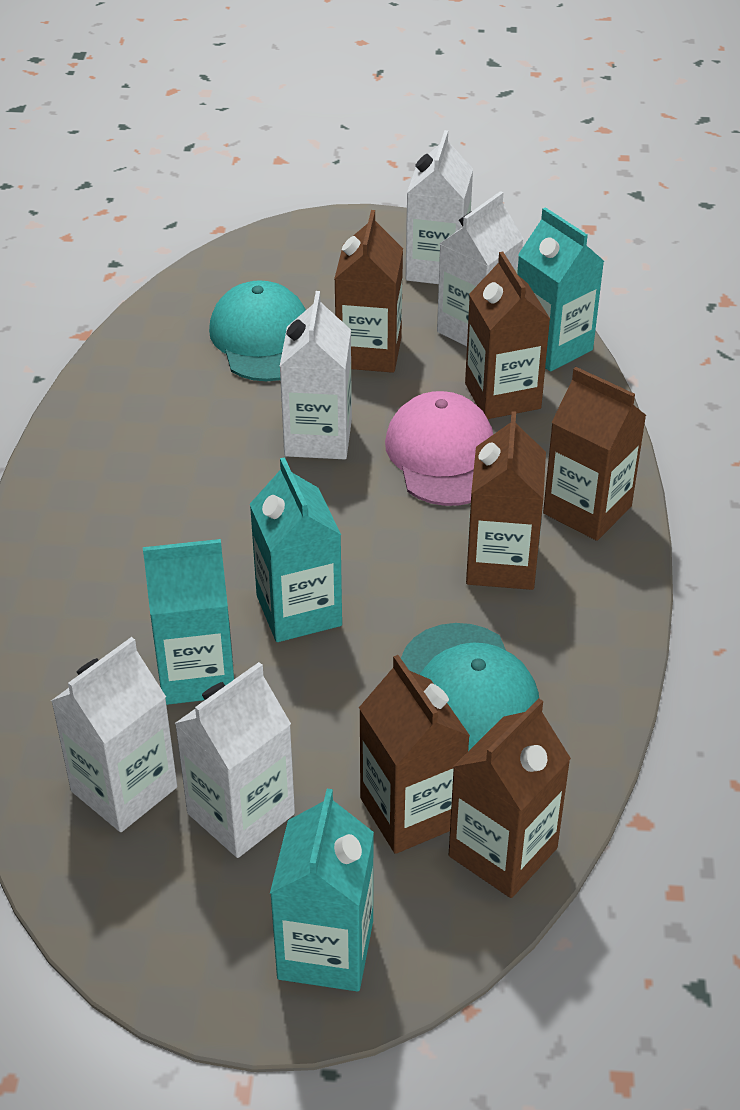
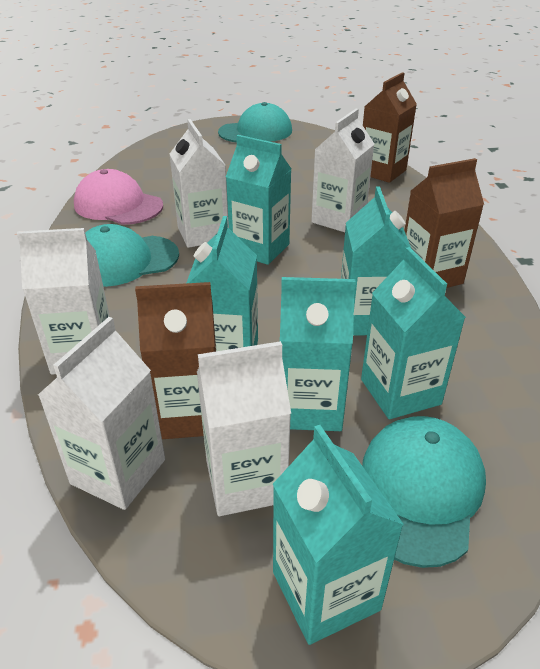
brown carton: [334,210,403,373] [359,655,470,854] [449,698,571,898] [465,252,550,419] [466,411,546,590] [543,367,647,541] = 6 -> [135,282,217,439] [363,72,417,183] [404,158,484,288] = 3
turquoise cap: [209,280,306,381] [401,623,539,751] = 2 -> [85,224,179,287] [218,102,292,142] [362,416,486,568] = 3
turquoise carton: [143,539,234,705] [250,457,342,642] [270,789,374,991] [517,207,604,372] = 4 -> [187,216,258,351] [226,135,291,265] [273,425,404,645] [280,277,355,431] [341,186,411,336] [361,247,466,419] = 6

